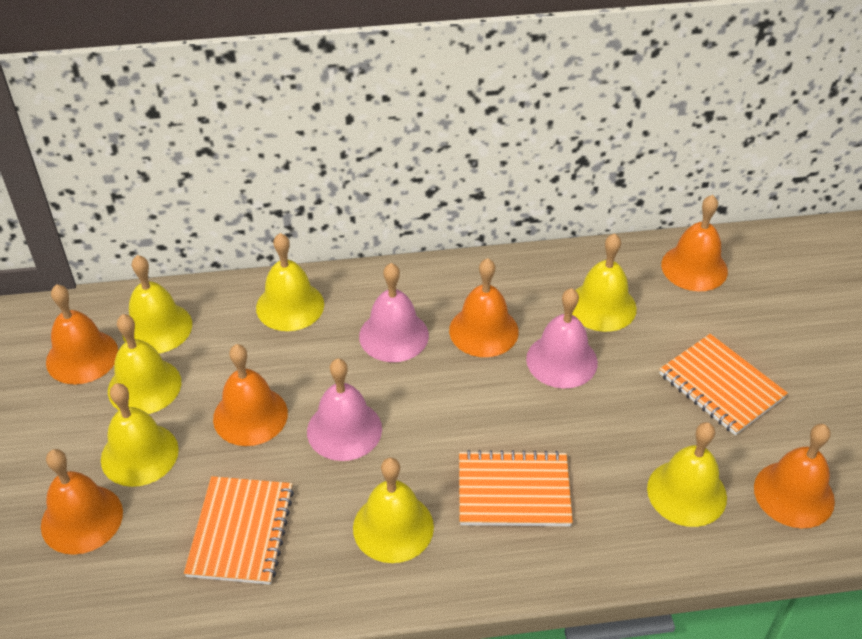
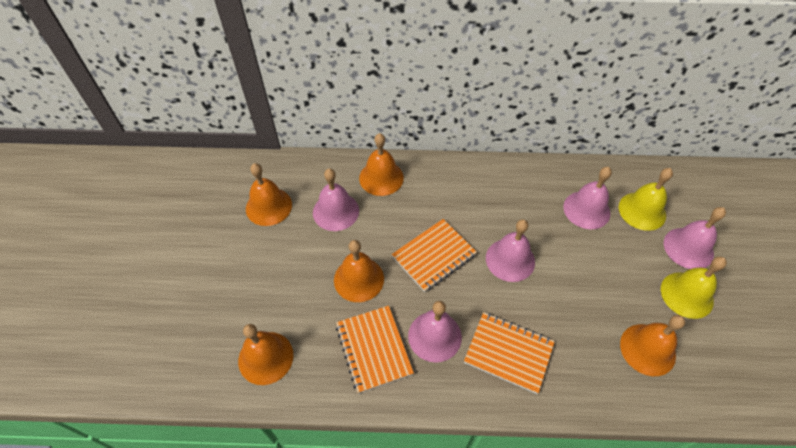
orange bell: [41,449,123,555] [46,284,119,385] [213,344,288,446] [449,258,519,357] [661,195,728,291] [754,424,835,528] = 6 -> [238,324,293,385] [246,163,292,226] [334,240,384,302] [359,133,404,196] [620,315,685,376] = 5
pink bell: [307,359,382,461] [359,263,429,362] [526,288,598,388] = 3 -> [313,169,359,231] [408,301,462,363] [486,219,535,282] [563,167,612,229] [664,207,726,269] = 5
yellow bell: [101,383,179,487] [108,314,181,414] [122,255,192,353] [256,233,324,331] [353,458,434,563] [572,233,637,332] [647,422,727,527] = 7 -> [619,168,673,231] [661,256,727,319] = 2

